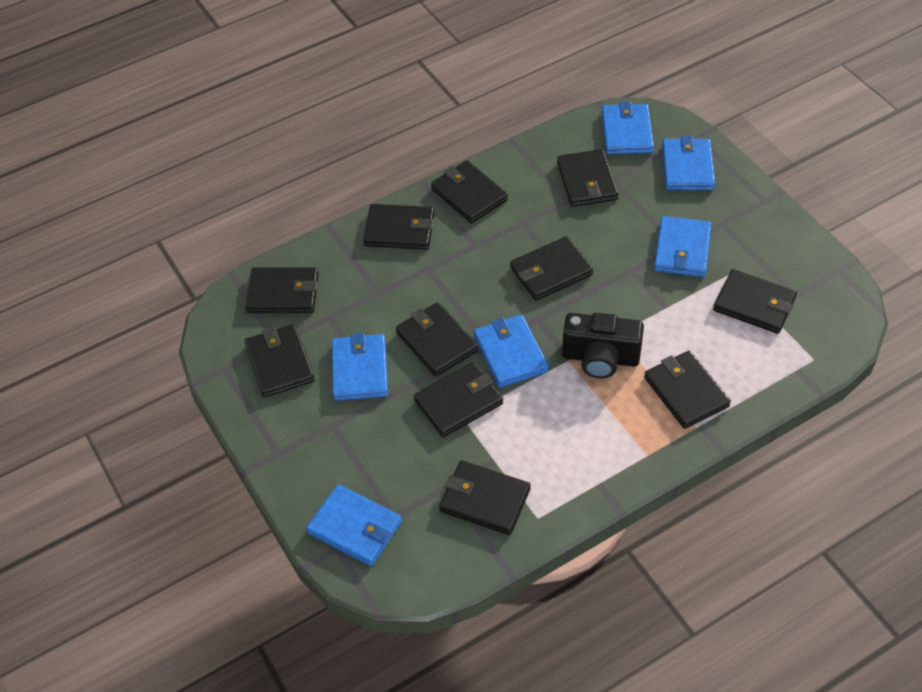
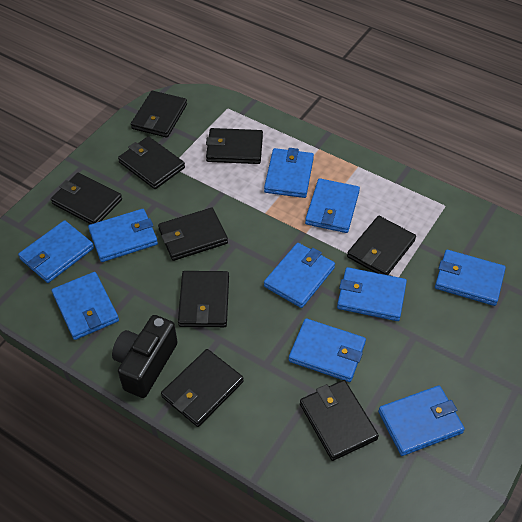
black wallet: [244,324,315,397] [245,267,319,313] [363,204,434,250] [396,302,478,376] [414,362,503,437] [431,160,508,223] [439,460,531,535] [510,236,593,301] [557,149,619,207] [644,351,731,429] [713,269,797,334] = 11 -> [51,173,122,224] [118,136,185,189] [131,91,187,138] [158,208,228,261] [161,349,244,427] [178,271,229,327] [206,128,263,164] [300,380,379,461] [347,216,416,275] = 9
blue wallet: [306,484,402,566] [332,333,388,401] [474,315,549,388] [601,102,654,154] [654,216,712,277] [662,136,715,190] = 6 -> [18,220,94,283] [52,272,119,340] [88,209,158,262] [264,148,314,198] [264,243,335,308] [289,318,366,382] [305,178,360,233] [337,267,407,321] [378,385,465,456] [435,250,506,306] = 10

